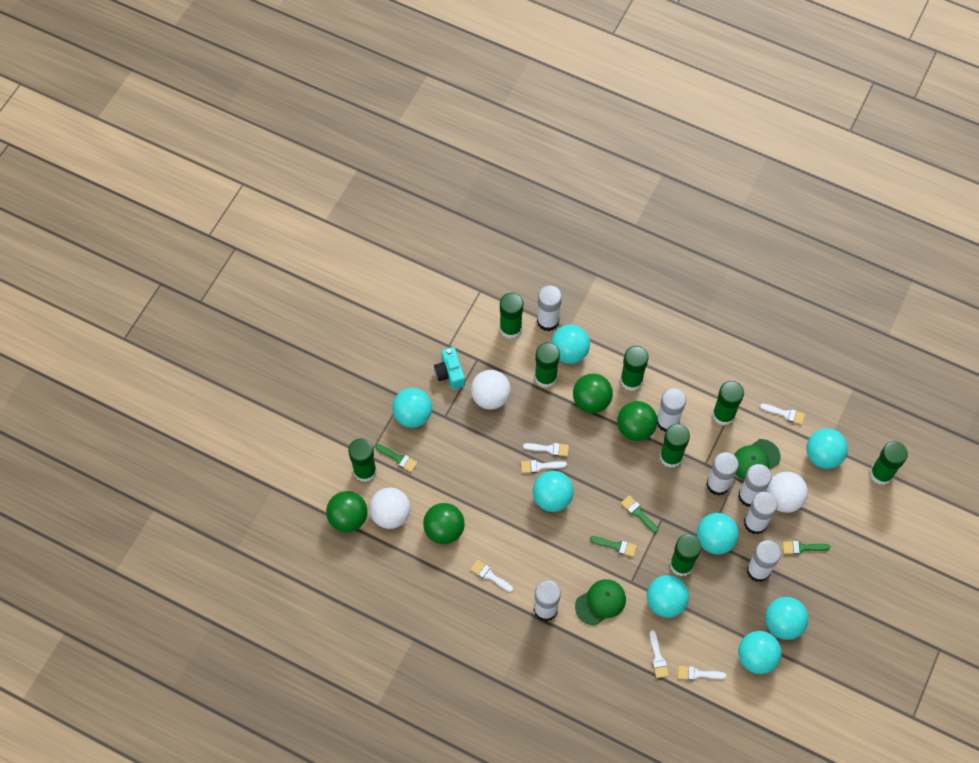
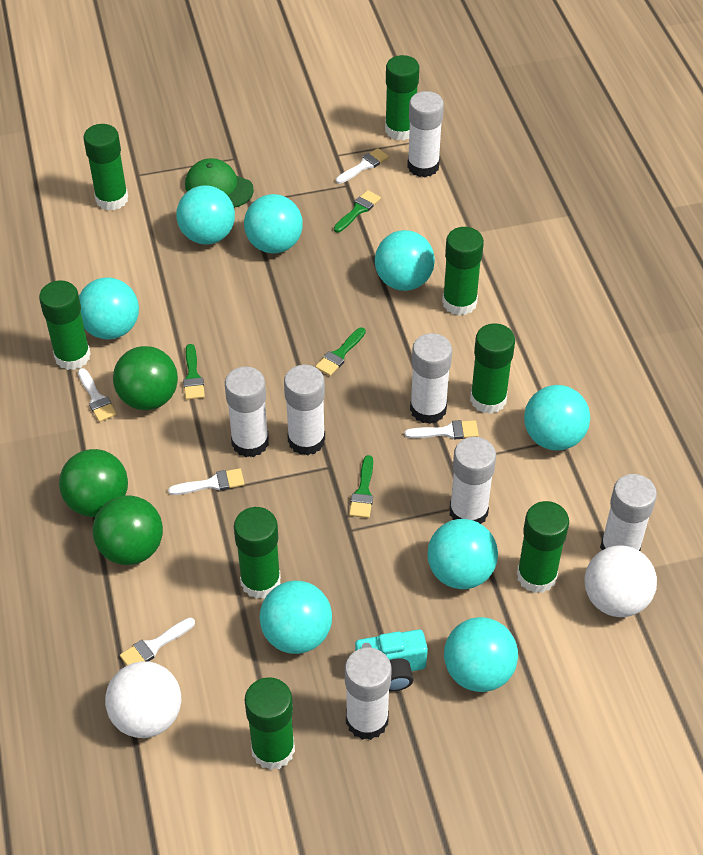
green ball: [326,491,368,532] [423,503,465,544] [573,374,613,413] [617,401,658,441] = 4 -> [59,449,128,517] [92,495,163,565] [113,346,178,410] = 3
green cap: [575,579,626,625] [734,439,780,480] = 2 -> [185,158,254,208] = 1
white ball: [369,488,410,529] [471,370,511,409] [766,472,808,513] = 3 -> [105,661,182,738] [585,545,657,617] = 2
white brush: [471,560,513,592] [521,460,567,473] [523,443,569,457] [650,630,669,678] [678,666,727,680] [760,403,805,425] = 6 -> [78,368,117,422] [120,618,195,665] [168,468,244,495] [336,148,389,184] [404,420,479,439] = 5

